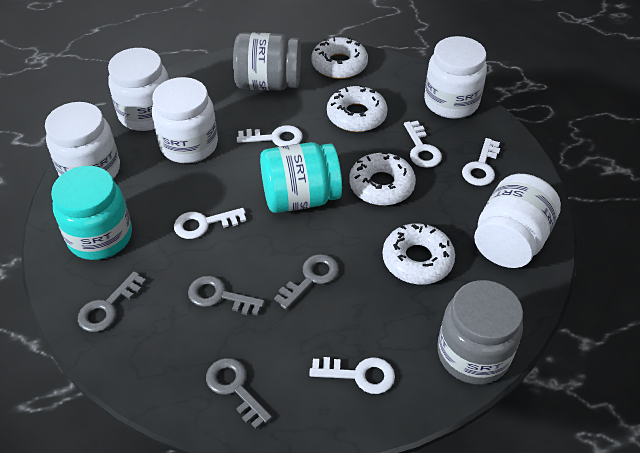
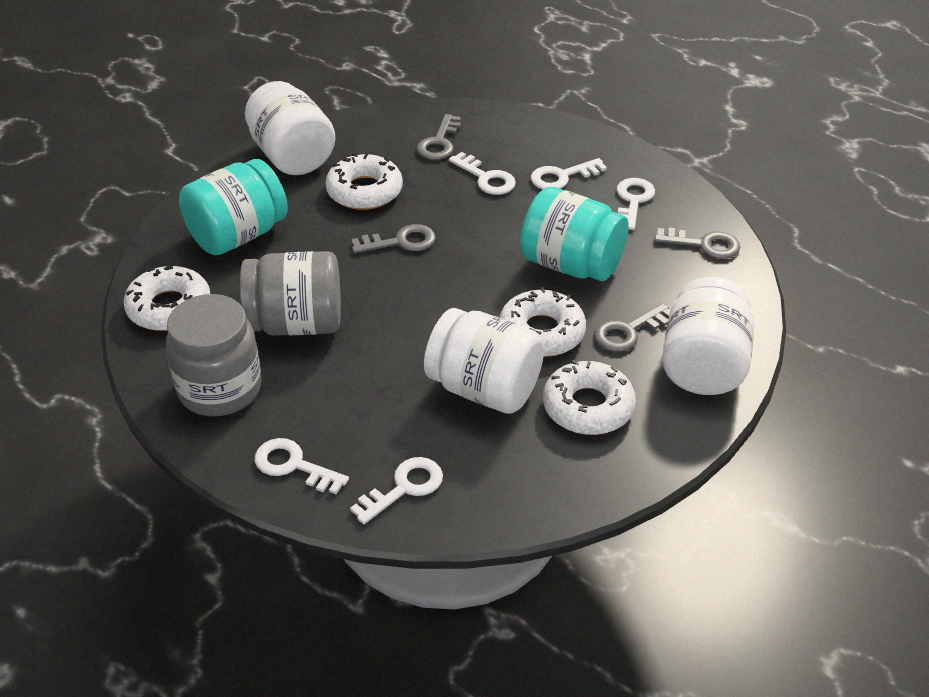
white jar: [45,102,120,179] [108,48,169,131] [152,77,218,163] [424,36,487,119] [474,174,561,268] = 5 -> [245,81,335,175] [424,308,544,414] [662,277,754,395] = 3

